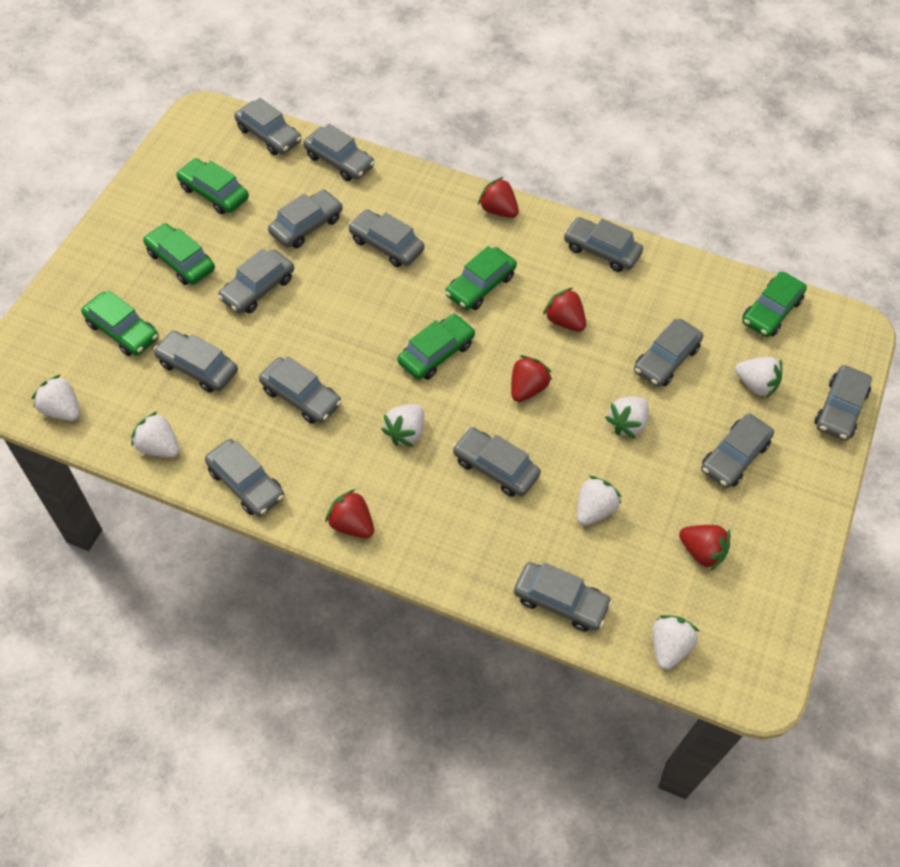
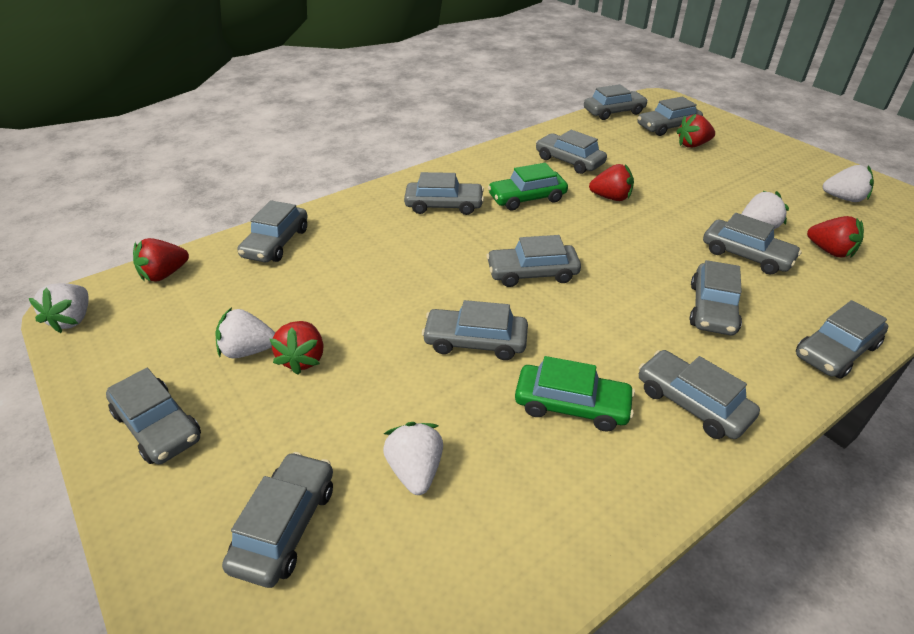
green car: [81,291,159,356] [143,223,215,285] [176,158,249,214] [397,314,475,380] [445,246,517,310] [742,271,807,337] = 6 -> [488,163,568,210] [515,356,635,432] = 2
grey car: [153,331,238,393] [205,439,284,516] [218,249,294,314] [234,98,302,155] [259,357,342,424] [268,190,343,248] [303,124,375,181] [348,209,425,267] [453,427,541,497] [514,562,612,632] [564,217,643,272] [634,319,703,387] [701,413,774,488] [814,365,872,441] = 14 -> [106,368,201,464] [222,452,333,588] [238,200,308,262] [404,172,484,215] [422,300,528,360] [486,235,581,287] [536,130,607,174] [584,84,648,120] [638,97,703,136] [639,350,760,439] [689,260,742,335] [703,213,802,274] [796,300,888,379] = 13
white strawberry: [32,375,80,421] [131,411,180,458] [381,404,424,447] [577,476,621,526] [605,397,649,439] [652,615,700,670] [735,357,782,398] = 7 -> [29,283,89,333] [216,307,275,358] [383,422,443,495] [742,191,789,229] [823,165,874,202] = 5

